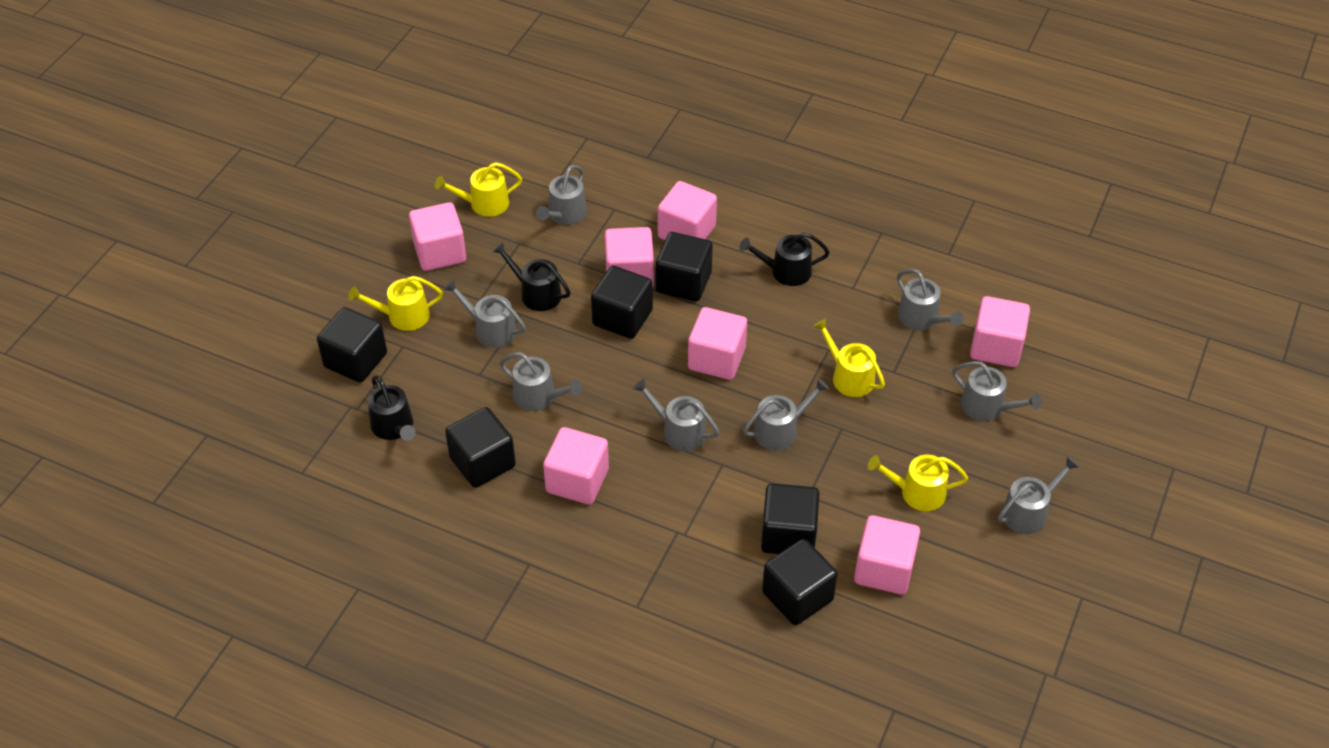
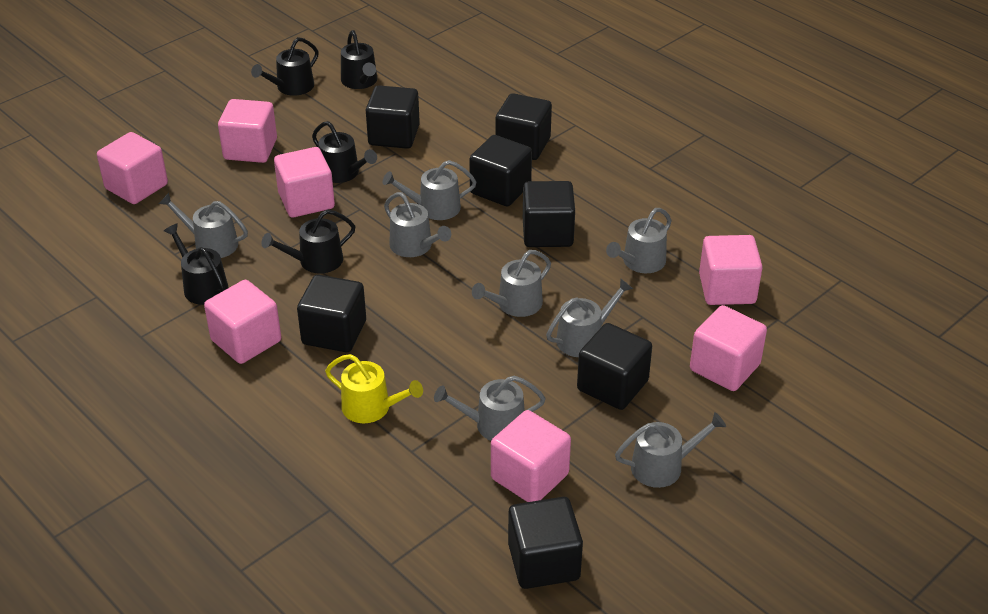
black cube: [317,307,387,383] [445,407,516,488] [591,266,653,339] [656,232,713,301] [761,483,820,554] [762,539,838,625] = 6 -> [297,275,366,352] [366,85,420,149] [469,135,532,207] [495,93,552,160] [508,497,583,589] [523,181,575,247] [577,323,652,410] = 7
black watering can: [368,375,416,441] [493,243,571,311] [739,232,830,286] = 3 -> [164,223,228,305] [251,37,319,96] [261,210,356,274] [312,121,377,183] [341,30,377,89] = 5
yellow watering can: [348,276,443,331] [435,162,522,217] [813,319,885,397] [868,455,968,511] = 4 -> [325,354,423,423] = 1

